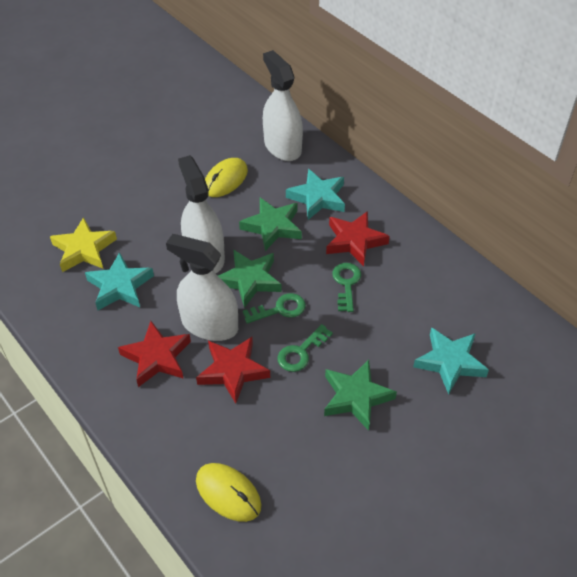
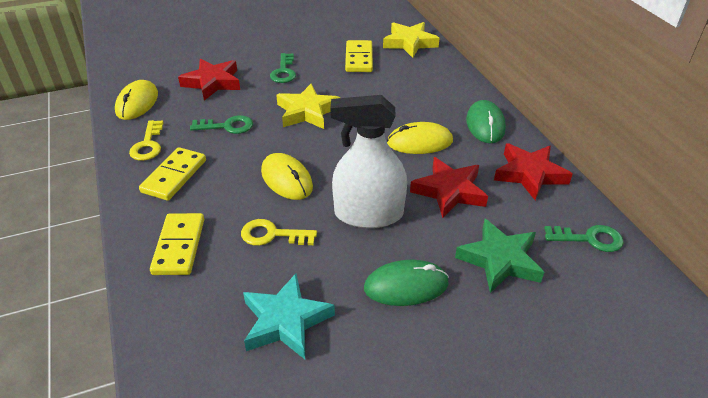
green mouse: none = 0 -> [364,260,449,306] [466,100,506,143] = 2
green star: [218,250,281,308] [239,198,302,251] [324,360,397,431] = 3 -> [455,219,544,293] = 1
turquoise star: [85,252,154,310] [286,169,345,220] [413,327,489,395] = 3 -> [243,274,335,359] = 1
white spray bottle: [166,234,238,341] [178,155,225,273] [263,50,303,161] = 3 -> [330,95,407,228] = 1
yellow domino: none = 0 -> [139,147,206,201] [150,213,204,275] [345,40,373,72] = 3
yellow key: none = 0 -> [129,120,164,161] [241,219,317,246] = 2
yellow mouse: [196,463,262,522] [205,158,248,197] = 2 -> [115,80,158,120] [261,153,313,200] [387,122,453,154] = 3
yellow star: [50,217,117,272] = 1 -> [276,84,341,129] [383,22,440,58] = 2

